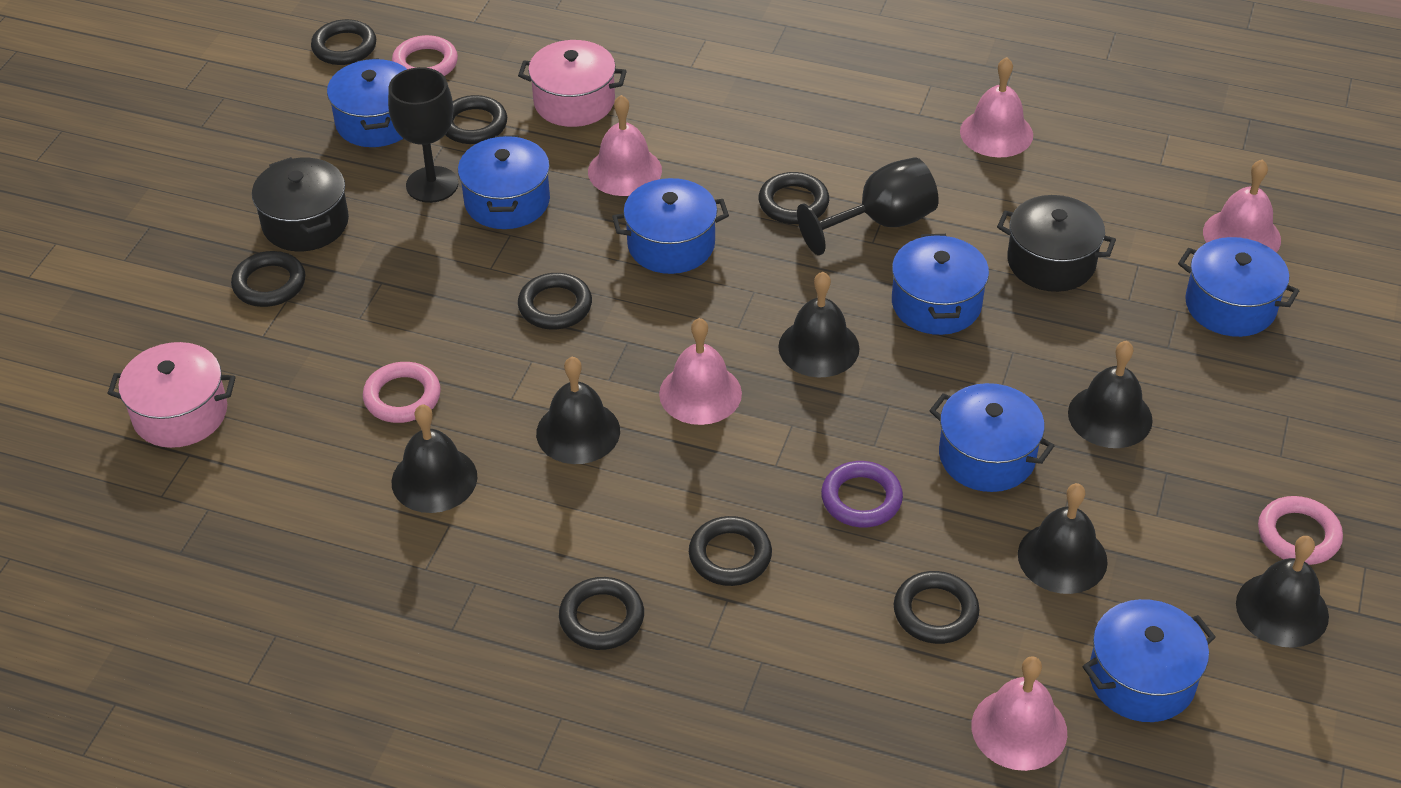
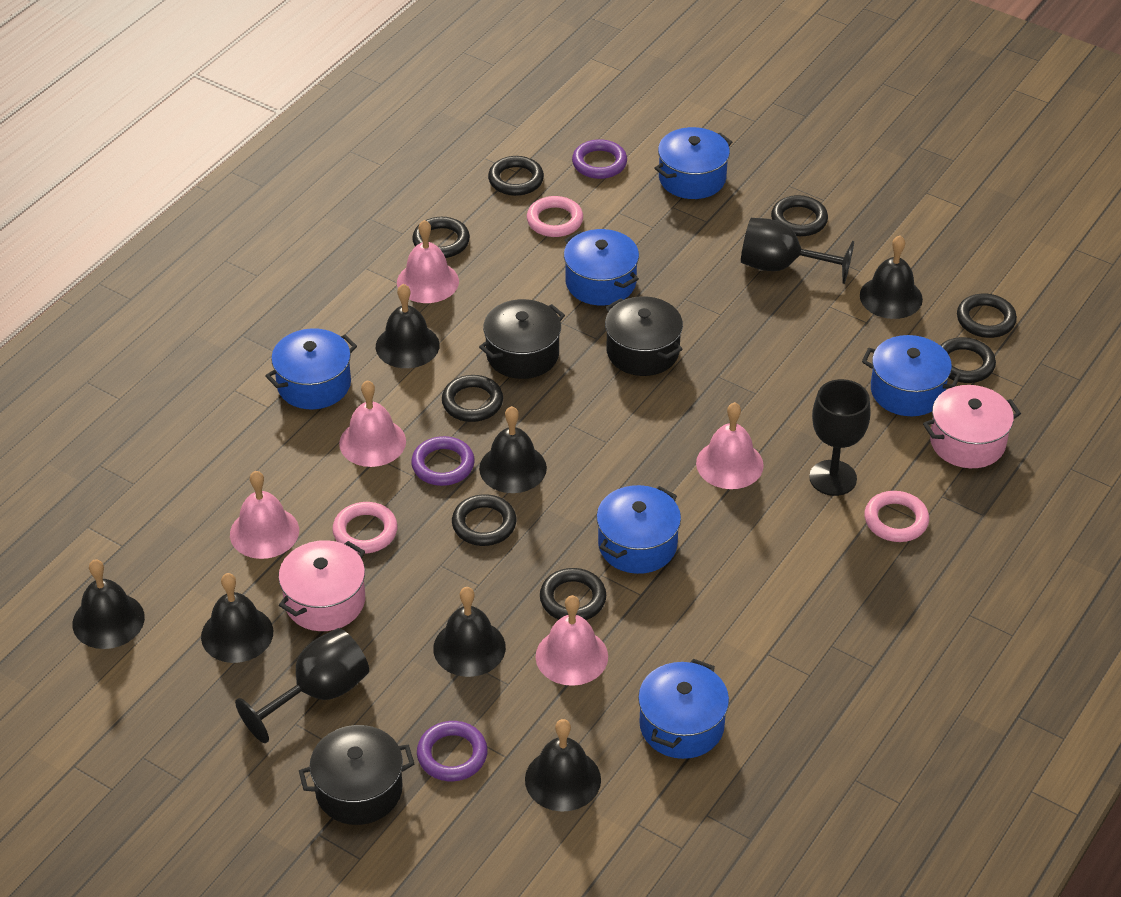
black bell: [392,405,477,513] [536,357,620,464] [778,272,860,377] [1018,483,1108,594] [1068,341,1153,448] [1236,536,1329,648] = 6 -> [72,559,145,649] [201,573,273,663] [376,284,440,368] [433,587,506,677] [479,406,547,493] [525,719,601,812] [860,236,923,319] = 7
black goblet: [388,67,458,203] [797,157,939,255] = 2 -> [235,628,369,743] [741,218,854,284] [809,379,871,496] = 3
black pot: [252,157,349,251] [997,195,1116,292] = 2 -> [299,725,414,825] [479,299,565,379] [605,296,683,376] = 3
blue pot: [327,58,407,147] [458,135,550,229] [612,178,729,274] [892,234,989,335] [929,383,1055,492] [1082,599,1216,722] [1178,237,1299,337] = 7 -> [265,328,357,409] [564,229,639,305] [596,485,681,574] [638,659,729,759] [654,127,732,199] [862,335,961,416] = 6
purple ring: [821,461,903,527] = 1 -> [411,436,475,486] [417,721,488,781] [572,139,627,179] = 3

